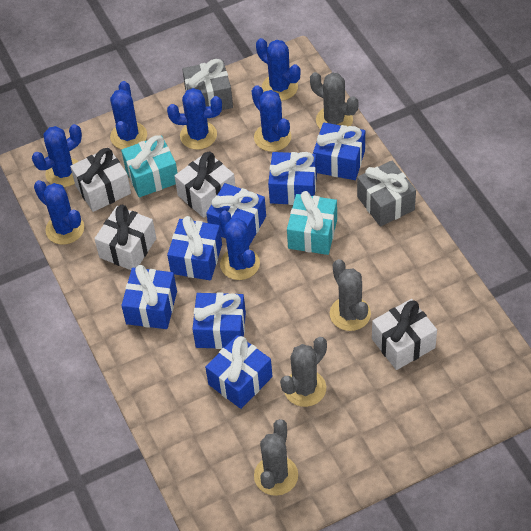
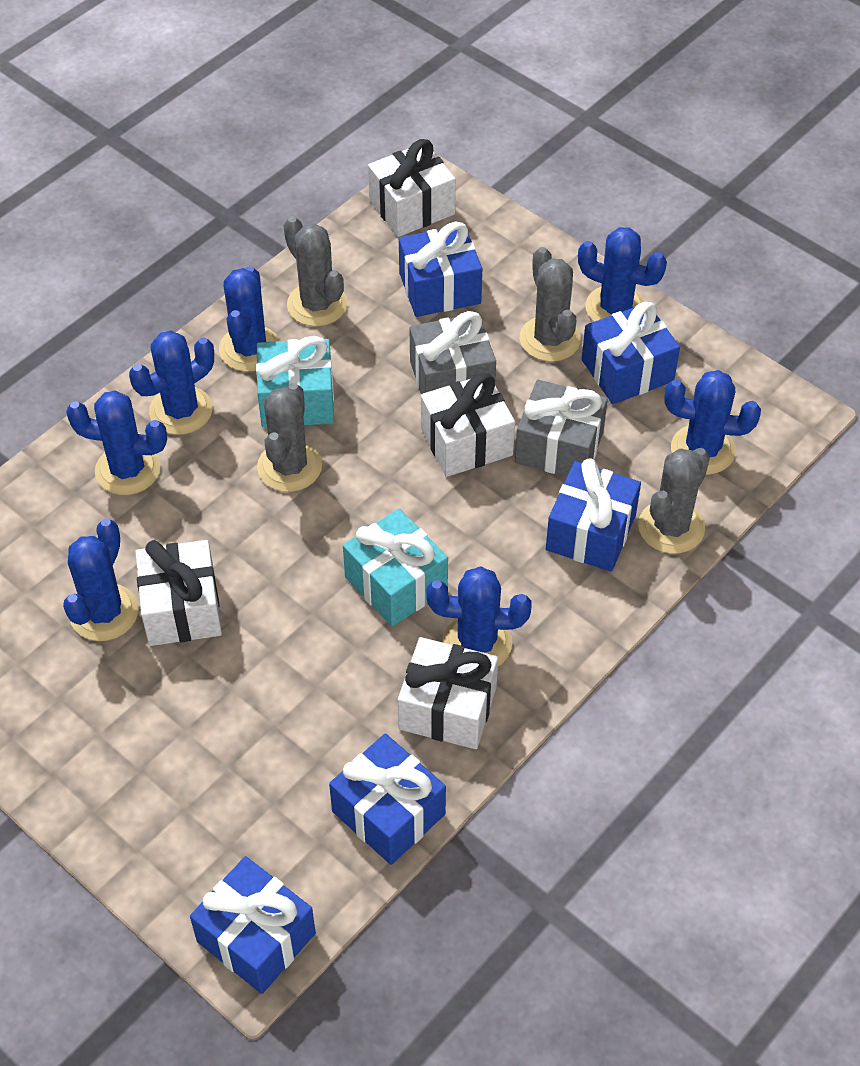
blue gift: [121,265,177,329] [167,216,222,280] [192,292,246,349] [205,335,273,409] [206,183,266,246] [268,152,317,205] [313,123,365,180] = 7 -> [190,856,316,994] [329,733,446,865] [399,222,482,317] [546,458,641,572] [582,302,680,404] = 5

